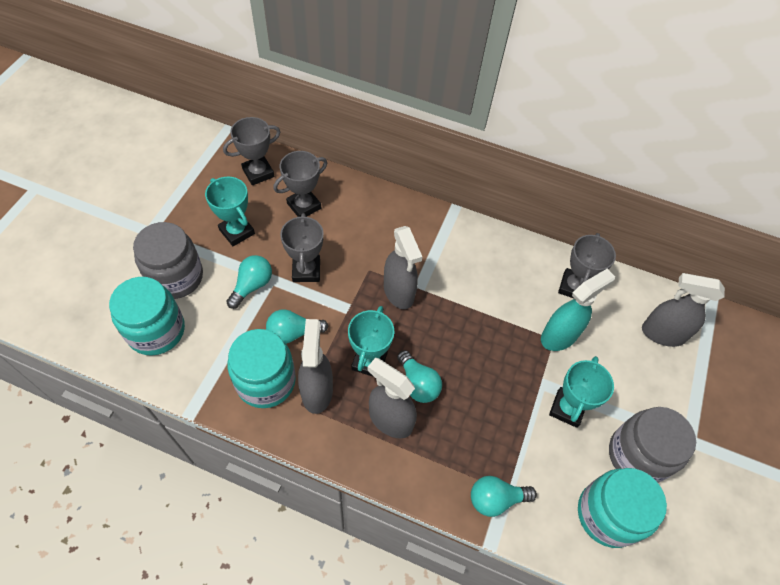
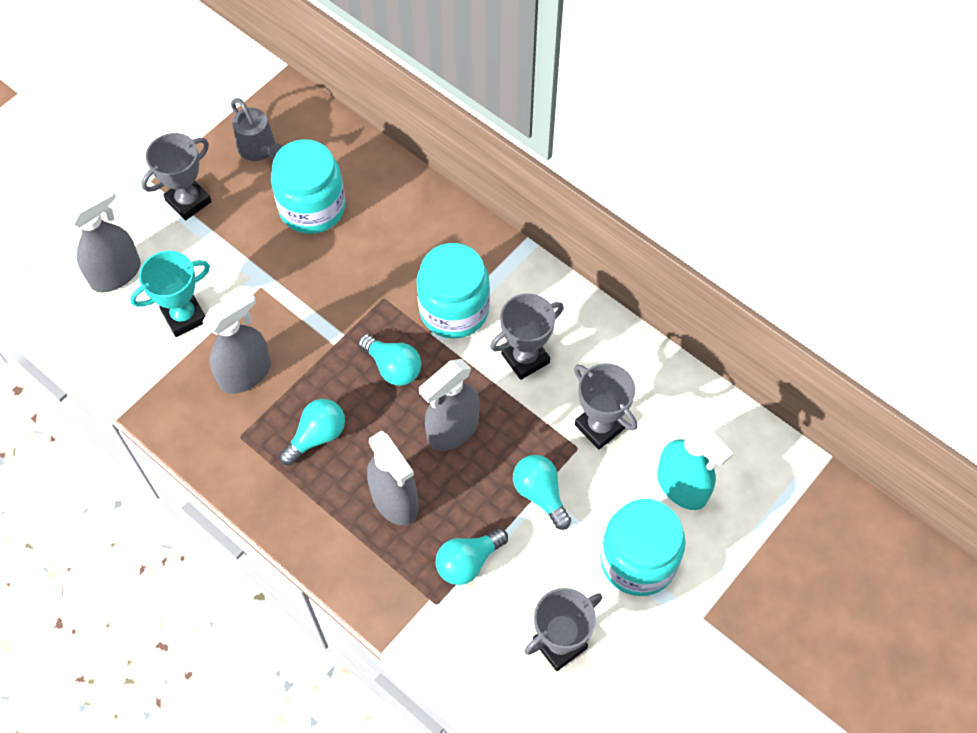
grey jar: [133,222,203,299] [609,407,696,483] = 2 -> none = 0
grey watering can: none = 0 -> [231,98,283,161] = 1
turquoise trophy: [205,177,255,246] [348,306,394,377] [549,356,614,428] = 3 -> [130,251,210,337] = 1

